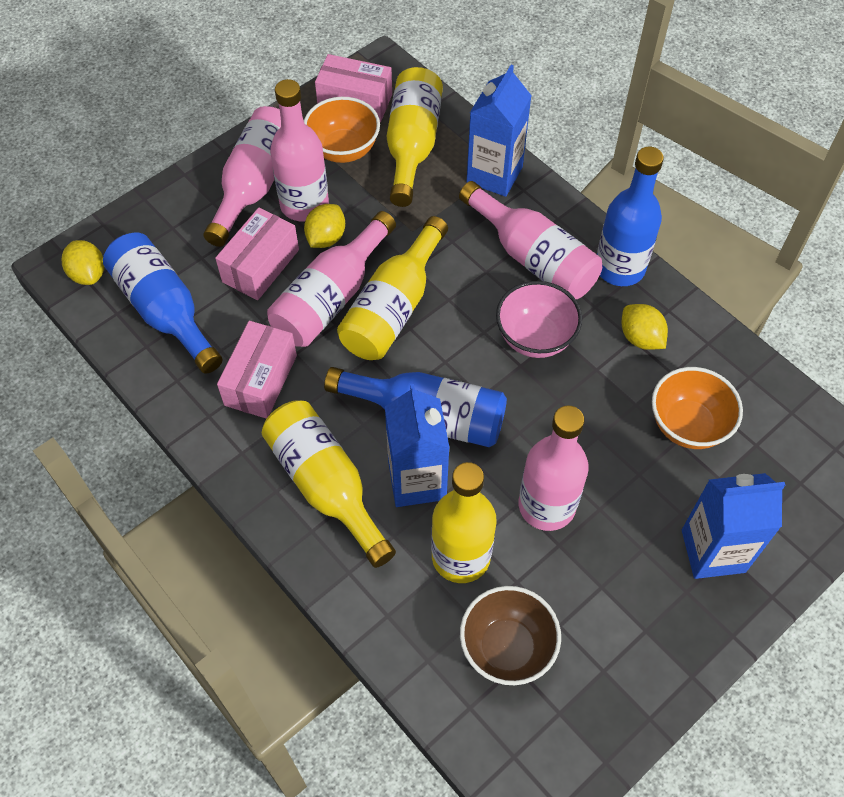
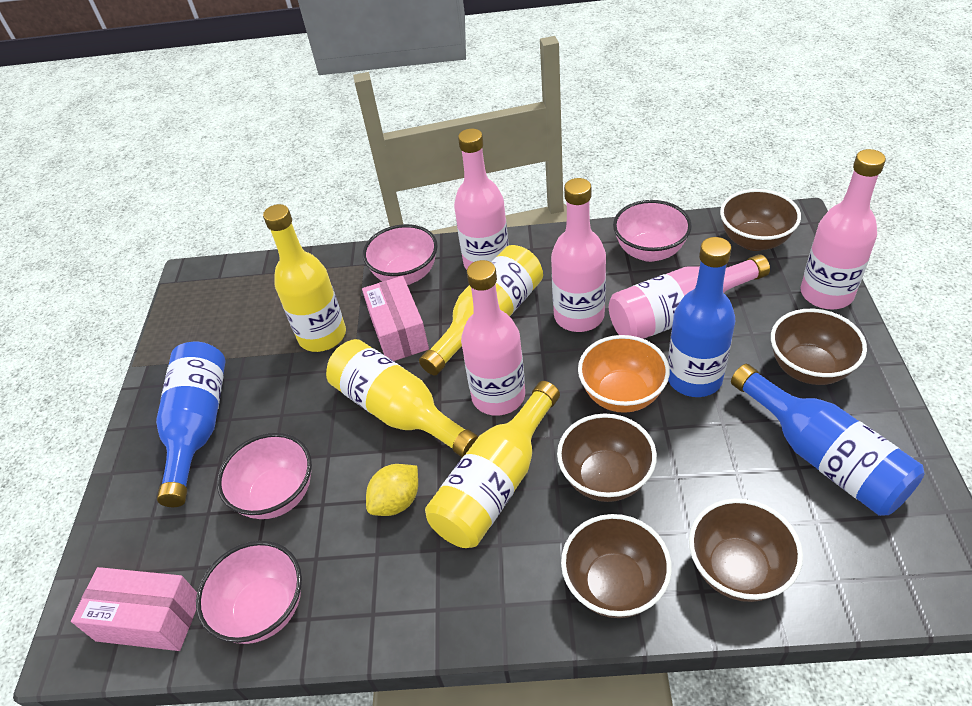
blue carton: [385,384,450,507] [467,65,532,197] [682,473,785,579] = 3 -> none = 0
brown bowl: [460,586,561,685] = 1 -> [557,413,657,502] [561,514,672,618] [689,498,803,602] [720,189,801,251] [771,309,867,385] = 5
orange bowl: [304,97,380,163] [652,367,743,449] = 2 -> [578,335,670,413] = 1
pink bowl: [496,281,582,358] = 1 -> [196,541,302,644] [217,433,312,519] [363,224,438,285] [613,200,692,262] = 4
pink box: [215,208,299,300] [217,321,297,419] [315,54,392,122] = 3 -> [71,567,197,651] [362,276,429,361] = 2
yellow lemon: [62,240,104,285] [304,204,345,248] [622,304,668,350] = 3 -> [366,464,418,516] = 1

